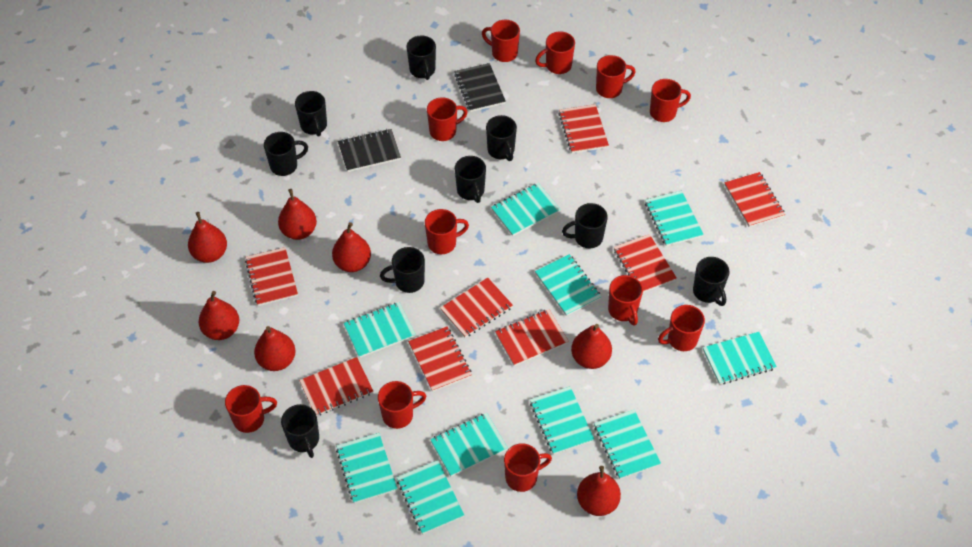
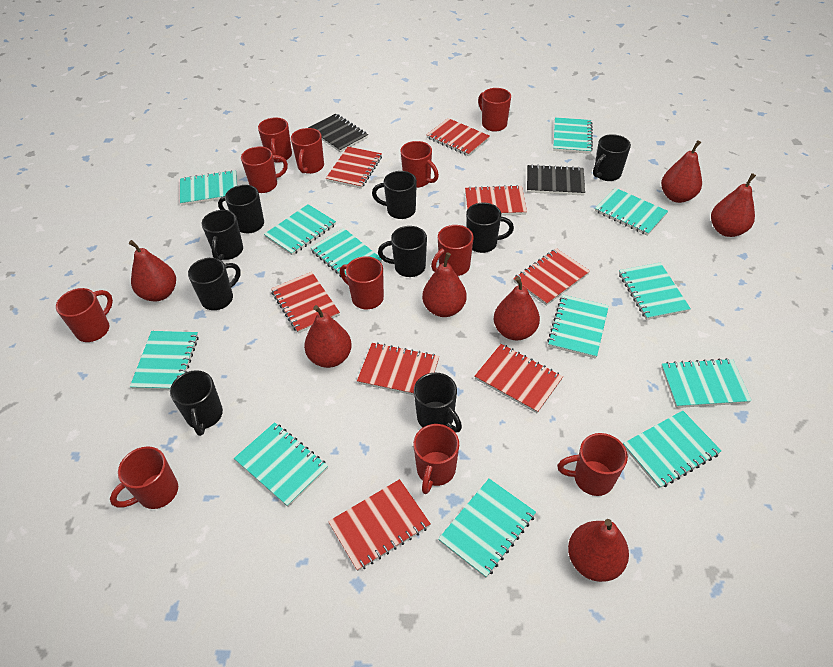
turquoise notebook: [336,433,397,503] [344,302,416,358] [397,460,464,534] [430,413,508,477] [491,183,560,236] [530,386,594,455] [535,254,601,316] [594,410,661,479] [645,191,704,246] [703,332,777,385] = 10 -> [130,331,199,390] [180,170,237,205] [234,422,328,507] [264,204,336,256] [310,228,382,277] [438,478,536,578] [547,295,609,359] [553,117,593,154] [595,188,668,236] [619,262,691,320] [623,411,722,488] [661,358,752,408] = 12

